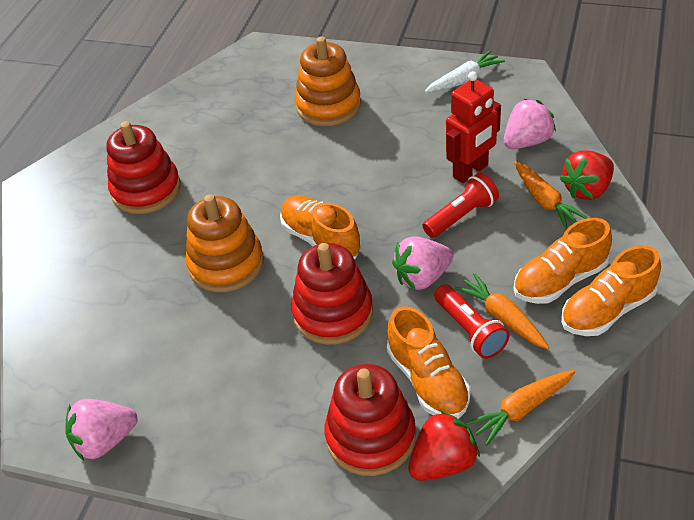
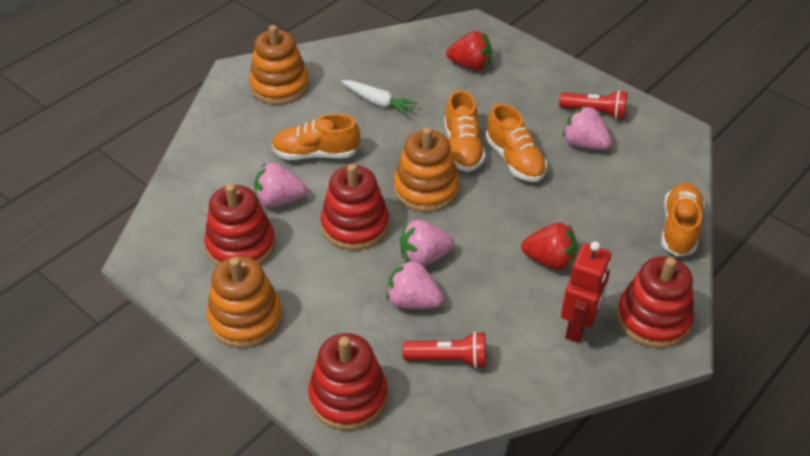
orange carrot: [454,273,549,349] [466,370,575,446] [514,161,588,230] = 3 -> none = 0
orange stacking toy: [185,194,264,292] [295,37,361,126] = 2 -> [207,256,282,348] [249,25,309,105] [394,127,459,212] = 3
pink strawberry: [65,399,138,461] [392,236,453,290] [504,99,556,149] = 3 -> [254,163,307,207] [386,259,444,309] [400,220,454,266] [563,106,612,150] = 4
red stacking toy: [106,121,181,214] [291,243,373,345] [324,364,416,476] = 3 -> [204,184,276,266] [308,333,388,430] [321,164,389,250] [617,256,694,348] = 4

